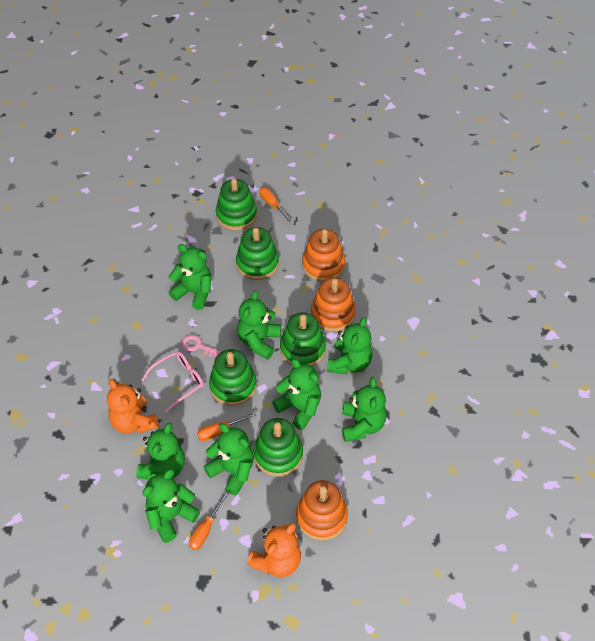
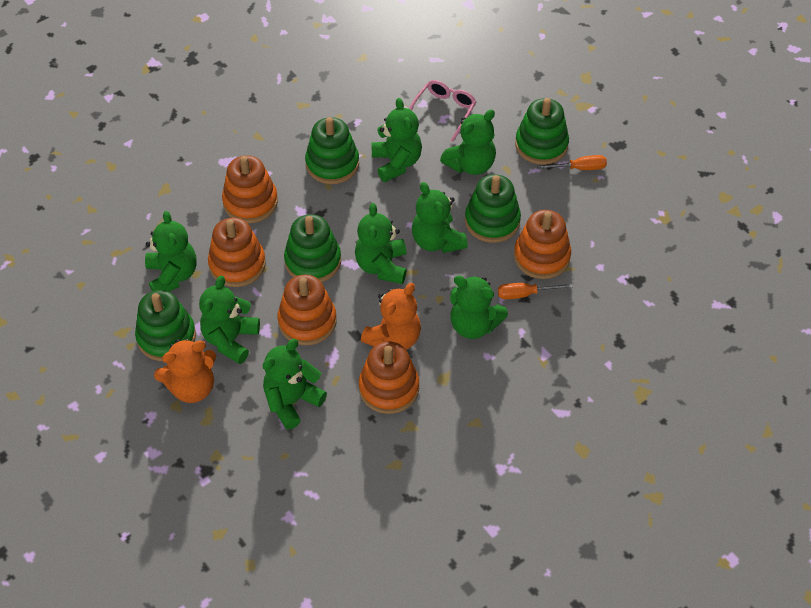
orange screwdriver: [189,492,229,550] [197,412,257,441] [260,187,292,223] = 3 -> [498,283,572,299] [537,155,607,170] = 2
orange stacking toy: [296,480,348,541] [302,229,345,282] [311,277,356,332] = 3 -> [208,218,266,287] [222,155,278,223] [278,275,337,345] [359,341,419,414] [514,210,571,279] = 5
pink key: [181,335,221,359] = 1 -> none = 0

